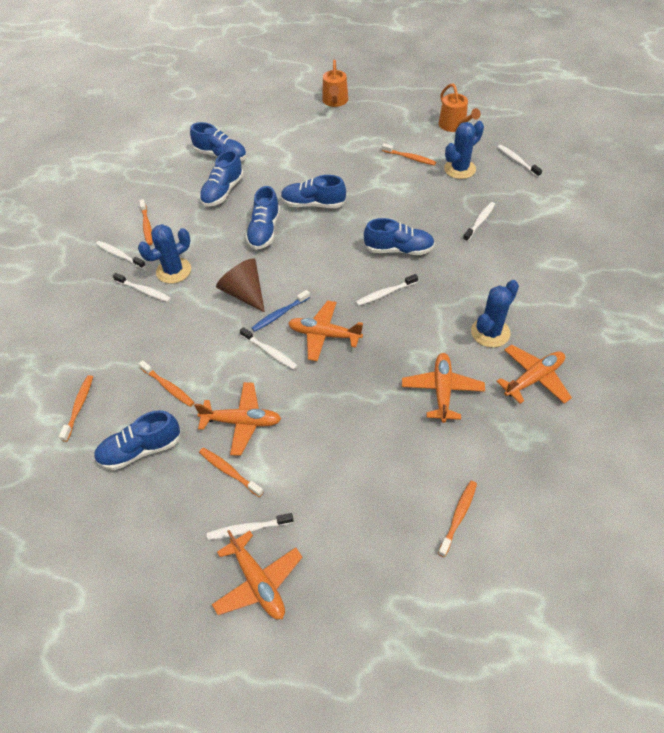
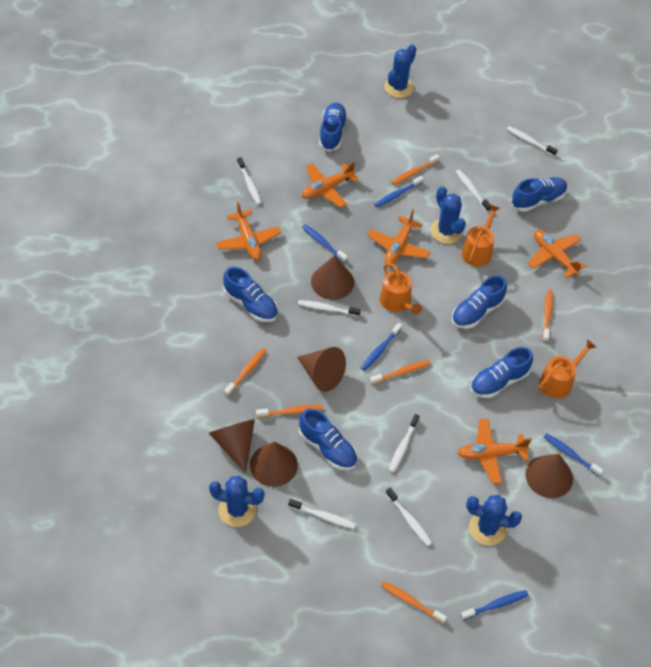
blue cactus: [138,224,191,284] [444,121,484,179] [471,280,519,348] = 3 -> [209,476,264,527] [384,44,416,98] [430,186,466,244] [466,495,522,546] = 4
blue toothbrush: [252,290,310,332] = 1 -> [302,224,348,263] [361,323,402,371] [374,176,424,207] [461,590,528,620] [544,433,604,477] = 5
brown cone: [216,258,265,313] = 1 -> [209,419,255,473] [250,442,298,487] [297,347,346,392] [311,255,354,300] [525,454,573,498] = 5
orange watering can: [322,59,348,107] [439,83,481,132] = 2 -> [380,263,422,315] [461,204,500,267] [538,339,596,399] = 3

